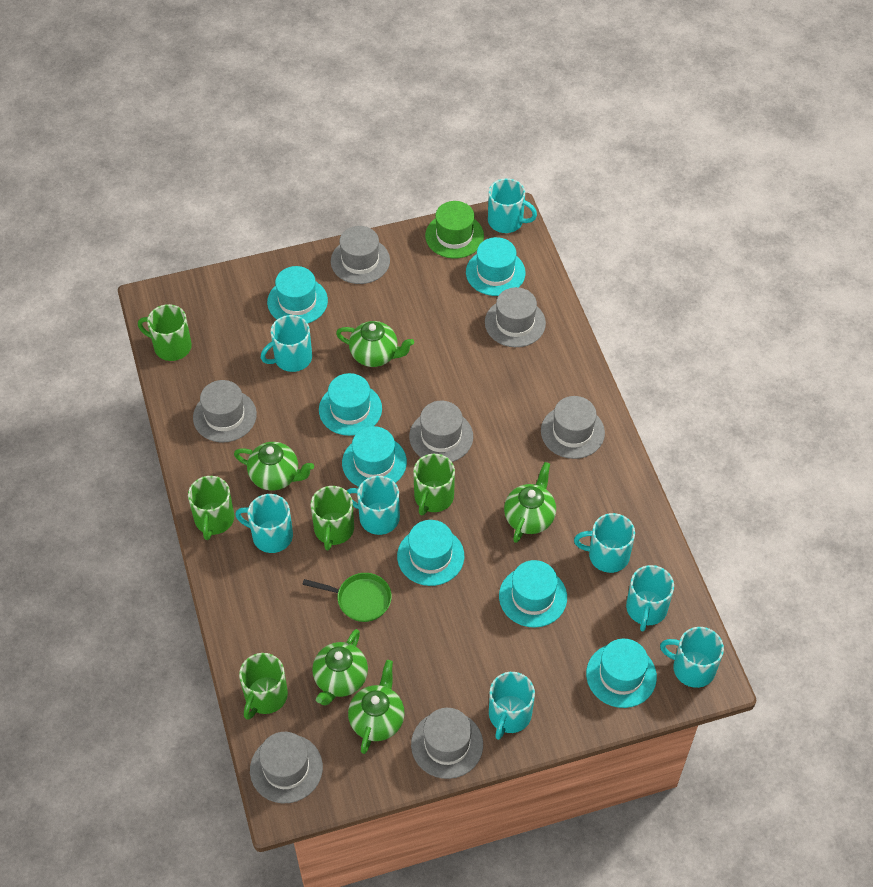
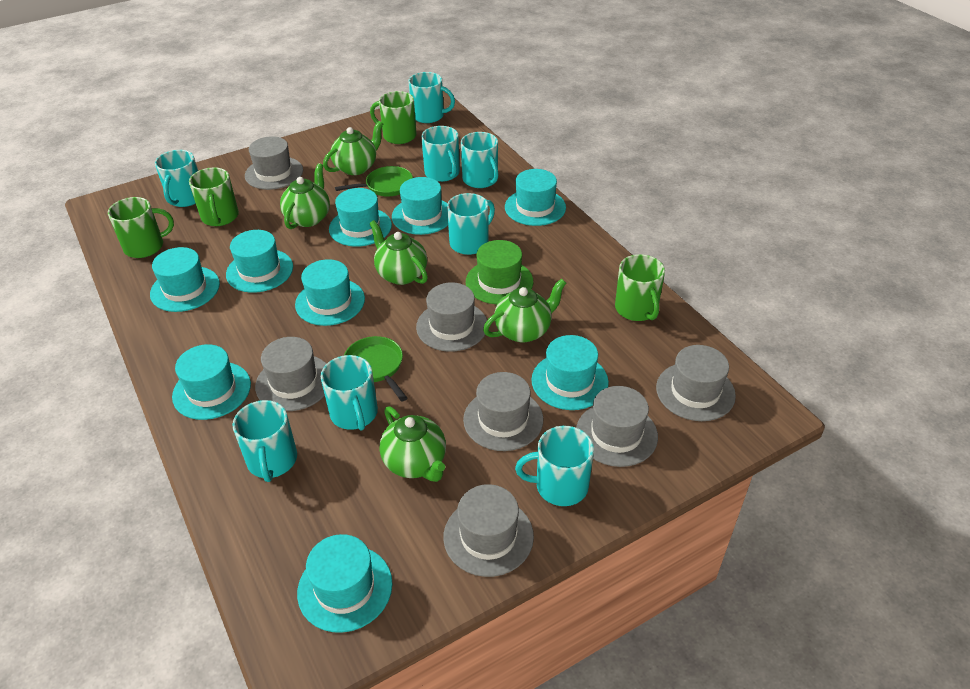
green mug: [138,304,192,361] [188,476,234,540] [239,653,288,720] [310,486,354,550] [413,454,455,515] = 5 -> [108,197,174,258] [189,167,239,226] [370,91,416,144] [615,254,665,321] = 4
green pan: [302,573,392,622] = 1 -> [335,166,413,197] [344,336,407,402] = 2
turquoise hat: [267,266,328,323] [319,373,382,436] [342,426,407,487] [397,520,464,586] [466,237,525,296] [499,560,567,628] [586,639,657,708] = 7 -> [150,247,220,312] [172,344,251,420] [226,230,293,293] [295,259,365,326] [297,534,393,633] [329,188,392,247] [392,177,448,235] [505,169,566,226] [531,335,609,410] = 9

